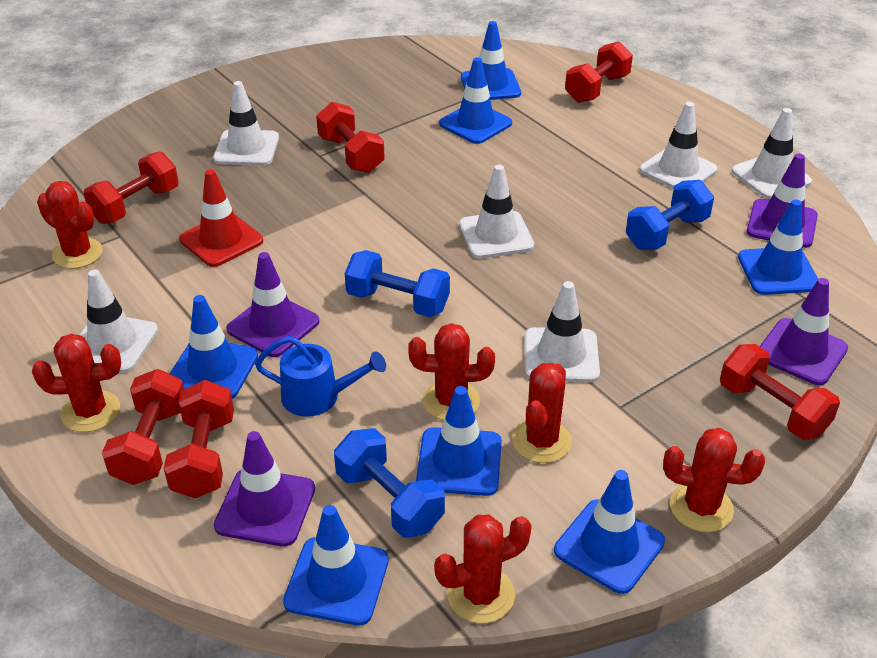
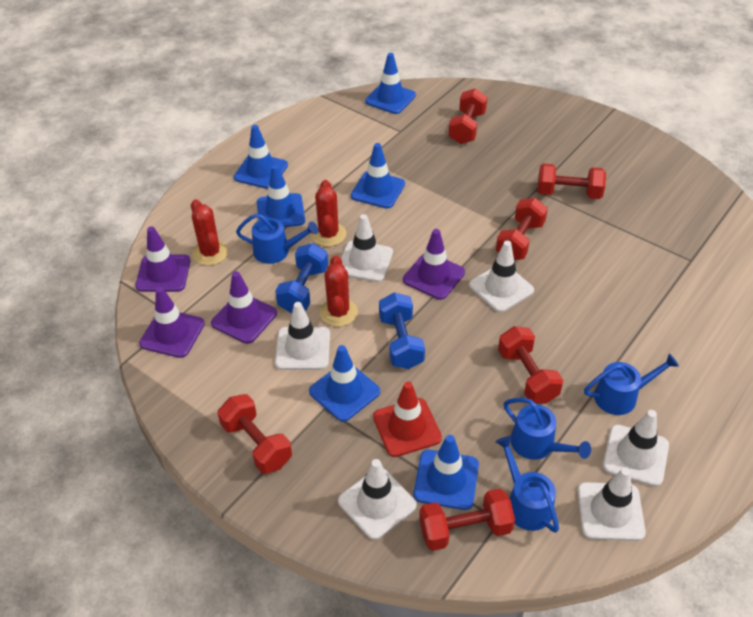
blue dumbbell: [334,428,445,538] [345,250,450,317] [626,180,714,250] = 3 -> [275,243,328,313] [379,292,425,369] = 2
blue traffic cone: [170,295,258,399] [283,505,389,626] [416,386,502,496] [439,57,512,144] [461,21,521,100] [554,470,665,594] [738,200,818,295] = 7 -> [234,125,288,189] [257,165,305,227] [309,345,380,422] [351,143,405,209] [365,53,416,114] [414,435,479,510] = 6
blue watering can: [255,336,386,417] = 1 -> [236,214,318,264] [496,436,559,533] [504,398,591,460] [584,353,679,415] = 4
red cactus: [32,334,121,432] [37,181,103,269] [408,323,495,420] [434,515,532,623] [512,363,572,463] [663,428,765,532] = 6 -> [191,199,229,266] [311,180,346,247] [320,255,358,327] = 3

